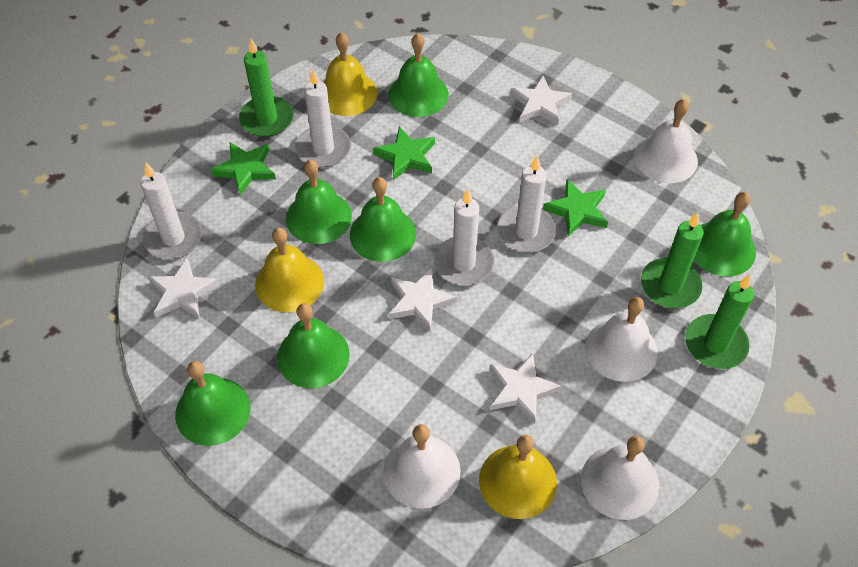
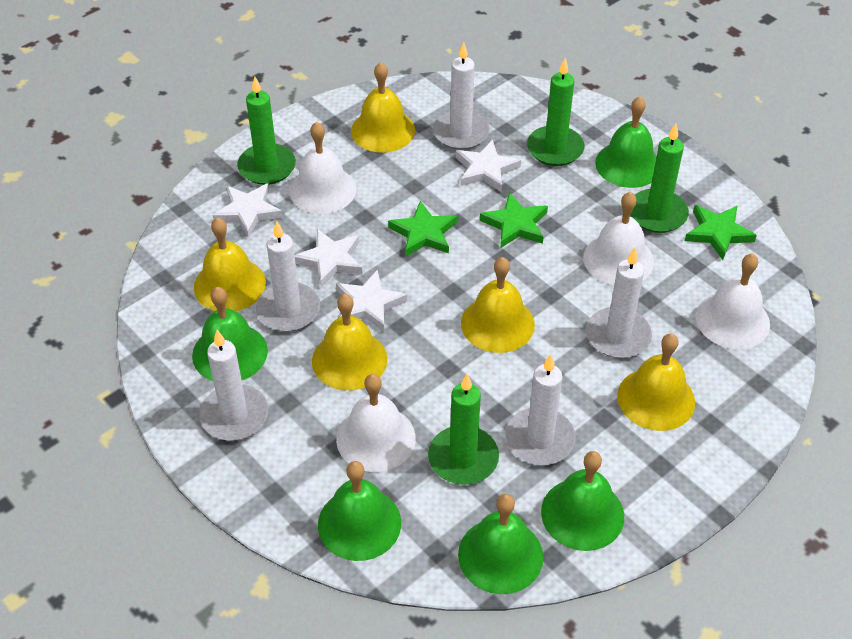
green bell: [175,361,250,446] [277,303,350,388] [286,160,352,244] [350,177,416,262] [388,33,449,117] [694,192,756,276] = 6 -> [192,287,268,381] [318,461,401,561] [458,494,543,594] [541,451,624,551] [595,96,657,188] = 5
green candle: [239,39,293,137] [641,212,704,308] [685,274,754,369] = 3 -> [237,77,296,185] [428,374,499,485] [527,58,584,166] [630,124,689,233] = 4
white candle: [140,162,202,259] [295,70,351,167] [434,189,494,285] [497,156,556,253] = 4 -> [199,330,269,441] [256,221,320,332] [433,42,490,150] [505,354,576,465] [586,248,652,358] = 5
yellow bell: [255,228,324,312] [323,32,378,116] [479,435,557,519] = 3 -> [194,218,266,311] [312,294,387,391] [351,62,415,153] [461,257,535,353] [617,334,695,431] = 5

